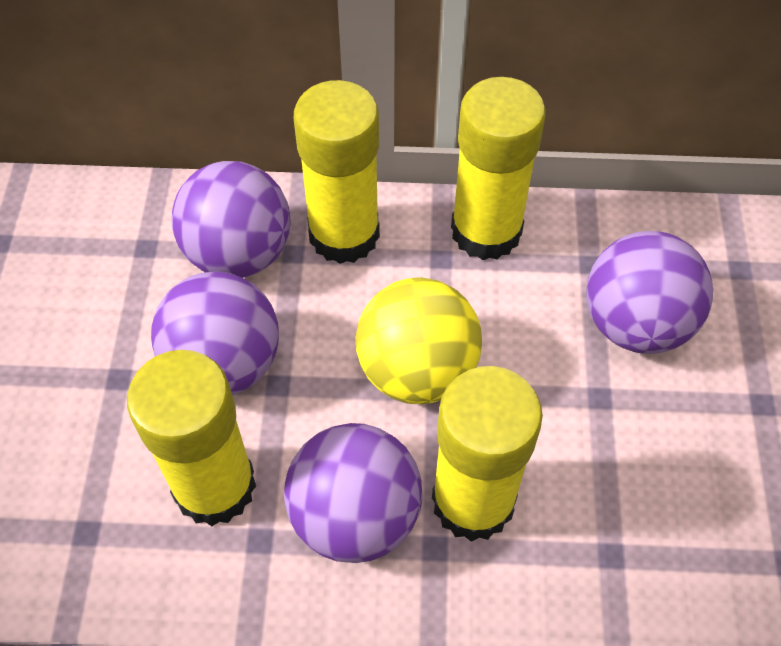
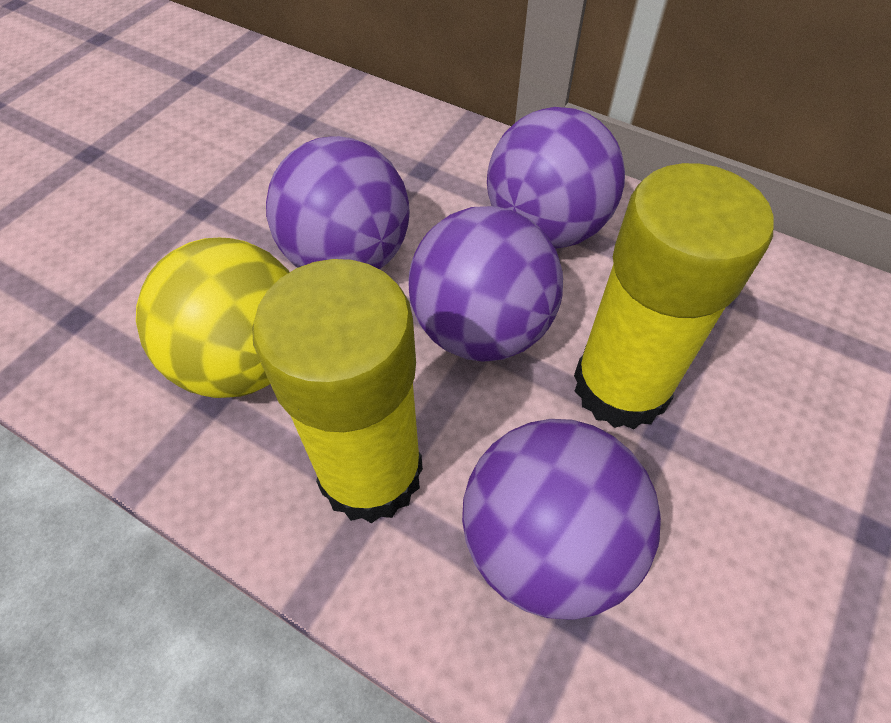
yellow glue stick: [127,350,256,526] [294,80,380,264] [432,366,543,542] [451,77,546,260] = 4 -> [252,259,423,523] [574,163,774,429] = 2

